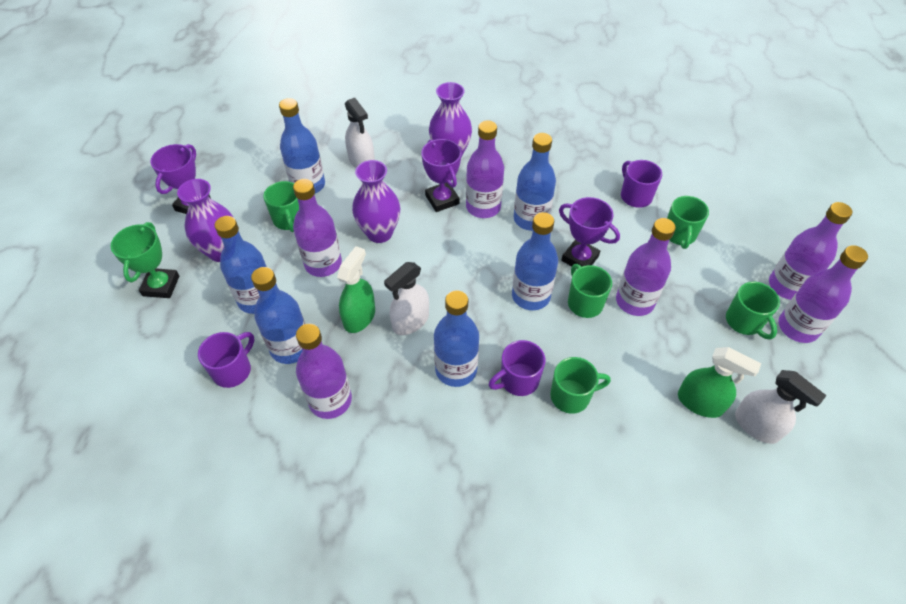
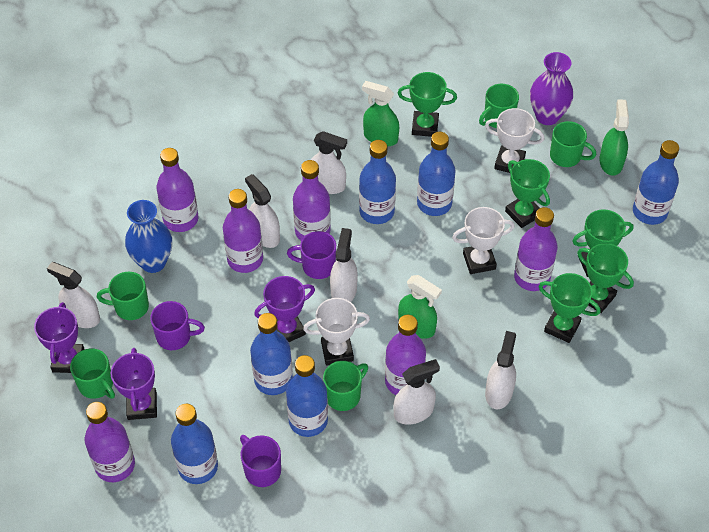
blue vase: none = 0 -> [125,200,172,273] = 1
green spray bottle: [337,246,375,333] [678,347,761,418] = 2 -> [362,81,399,147] [398,275,442,339] [599,99,629,176] = 3
green trophy: [111,222,179,298] = 1 -> [398,72,457,137] [505,159,550,228] [538,273,601,343] [572,209,634,277] [577,243,634,313] = 5
purple vase: [177,179,235,262] [352,160,400,243] [429,82,472,158] = 3 -> [530,52,573,125] = 1
white spray bottle: [345,98,375,168] [384,262,429,335] [735,370,827,444] = 3 -> [47,262,100,328] [245,174,280,248] [311,131,347,194] [330,228,358,302] [393,359,440,424] [485,331,516,409] = 6
white trophy: none = 0 -> [303,298,370,366] [452,207,515,274] [485,108,544,173] = 3

